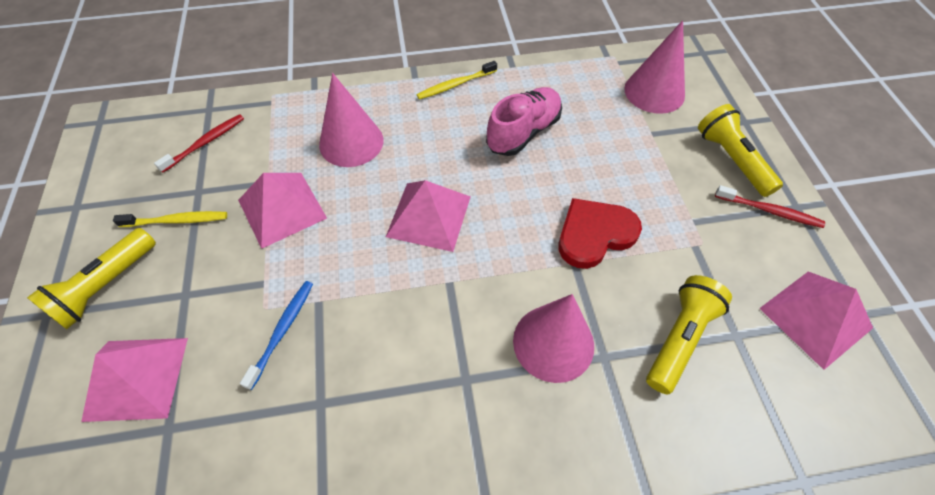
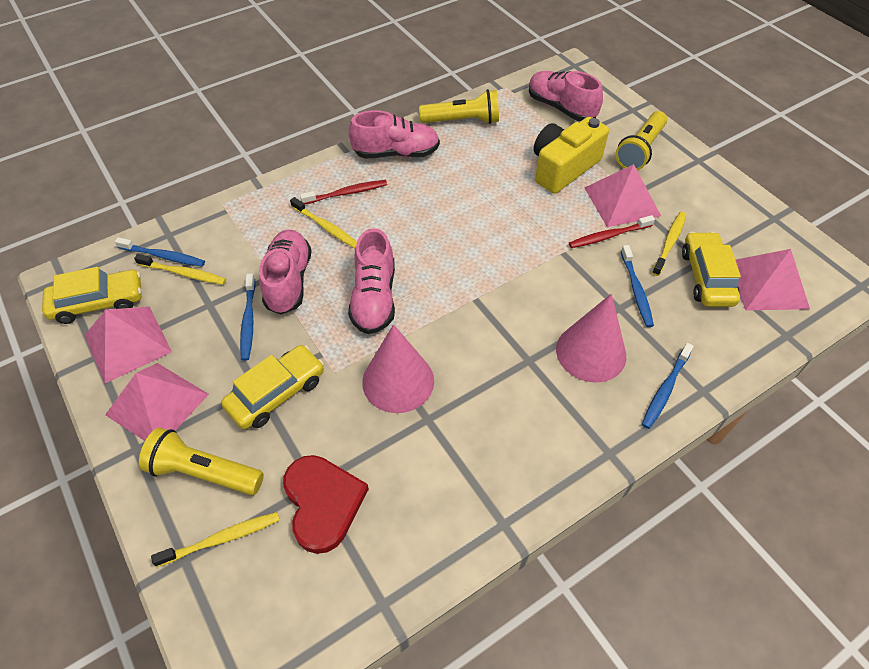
blue toothbrush: [240,281,313,390] = 1 -> [115,237,205,267] [240,273,256,361] [621,245,654,327] [642,343,694,429] = 4
pink cone: [319,73,383,167] [513,294,594,383] [624,20,685,114] = 3 -> [362,324,434,413] [556,294,626,383] = 2
pink shoe: [486,87,562,156] = 1 -> [259,229,312,315] [348,228,395,334] [349,110,440,158] [529,71,603,121] = 4
yellow camera: none = 0 -> [534,117,609,194] = 1
yellow car: none = 0 -> [42,267,142,324] [221,345,324,429] [682,232,741,307] = 3
yellow toothbrush: [113,211,227,227] [417,61,497,100] = 2 -> [134,254,226,285] [151,512,280,567] [290,197,357,249] [652,212,686,276] = 4

